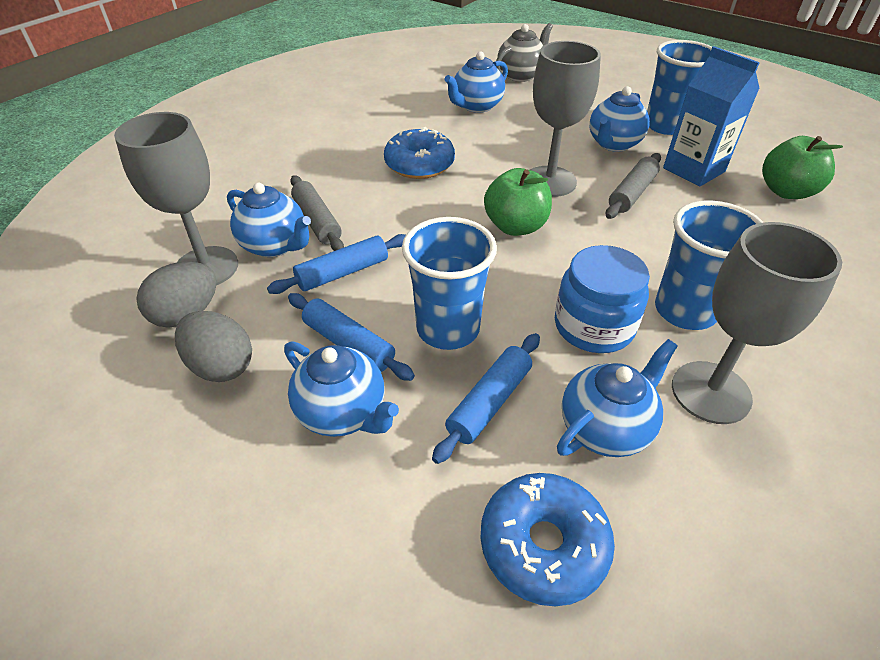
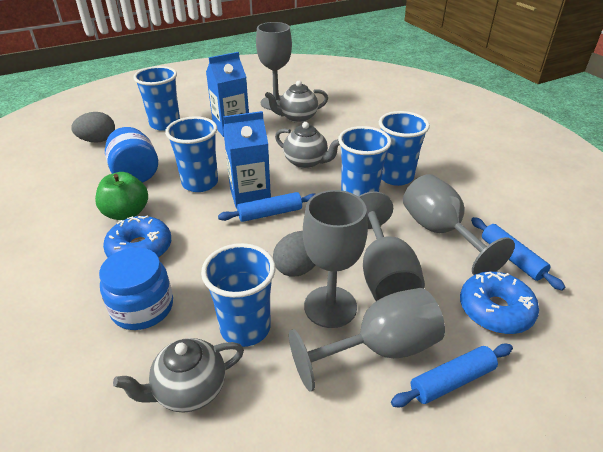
blue carton: [663,46,760,187] = 1 -> [206,52,249,137] [223,111,271,209] = 2
blue cup: [402,217,497,350] [647,40,712,135] [655,200,764,330] = 3 -> [133,66,180,131] [165,116,218,192] [201,243,276,347] [338,126,391,196] [379,111,430,186] = 5
blue jar: [555,245,650,353] = 1 -> [99,247,173,330] [105,127,158,183] = 2
blue teapot: [227,182,311,257] [284,341,399,437] [444,51,508,113] [557,339,678,457] [589,86,650,152] = 5 -> none = 0
green apple: [484,168,552,236] [762,136,843,199] = 2 -> [95,172,148,220] = 1
grey goblet: [114,112,238,285] [530,41,601,197] [672,222,842,424] = 3 -> [256,22,292,110] [289,288,445,392] [303,190,368,328] [358,192,425,301] [403,174,515,275] = 5
grey rolling pin: [290,175,344,251] [606,153,661,219] = 2 -> none = 0
grey teapot: [496,23,553,82] = 1 -> [113,338,244,413] [265,81,328,123] [275,122,340,169] = 3

